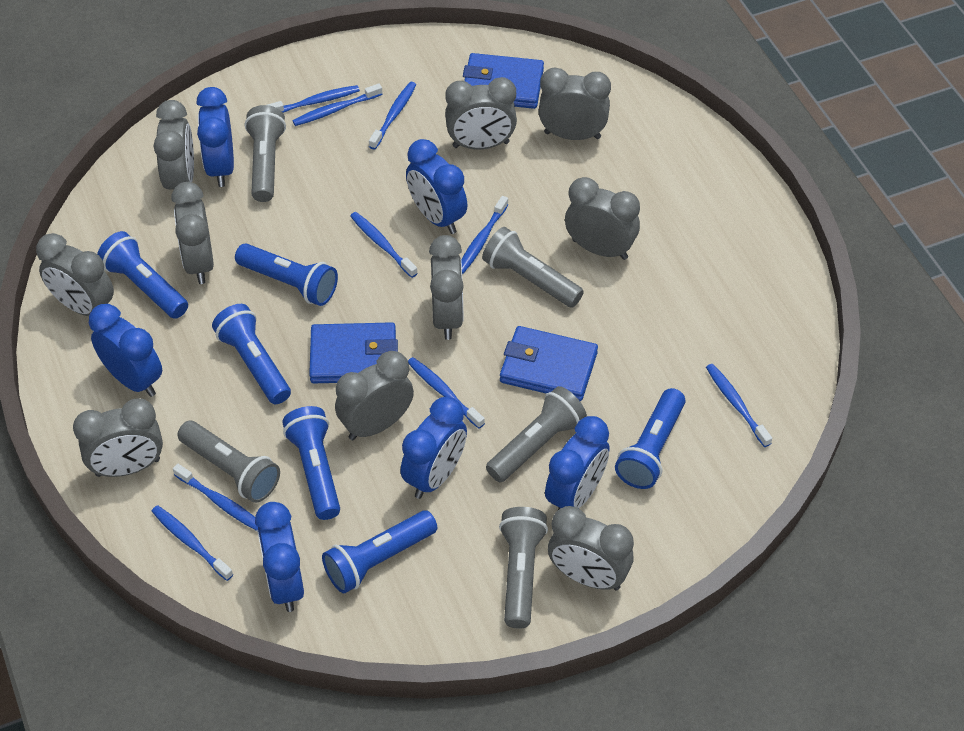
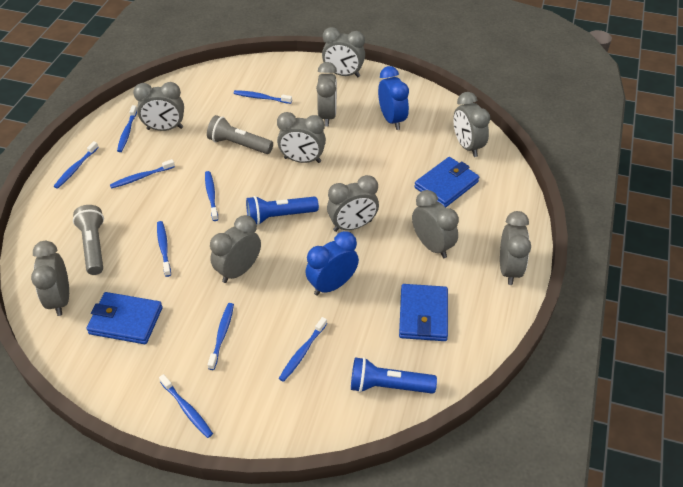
blue clock: [89,304,162,397] [196,87,234,187] [255,502,304,612] [401,397,467,499] [406,139,467,234] [545,416,610,510] = 6 -> [305,231,359,296] [378,66,409,130] = 2
blue flashlight: [97,231,188,319] [212,304,291,404] [235,243,338,306] [282,406,340,520] [322,510,437,593] [615,388,685,489] = 6 -> [246,196,319,225] [351,357,437,394] = 2
grey flashlight: [178,421,280,503] [245,105,286,202] [482,227,584,308] [486,386,587,482] [499,507,548,629] = 5 -> [73,205,104,275] [207,115,273,154] = 2

